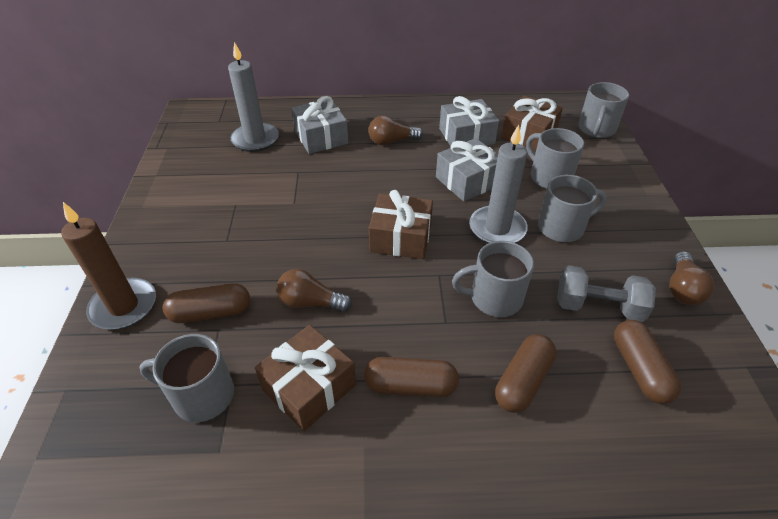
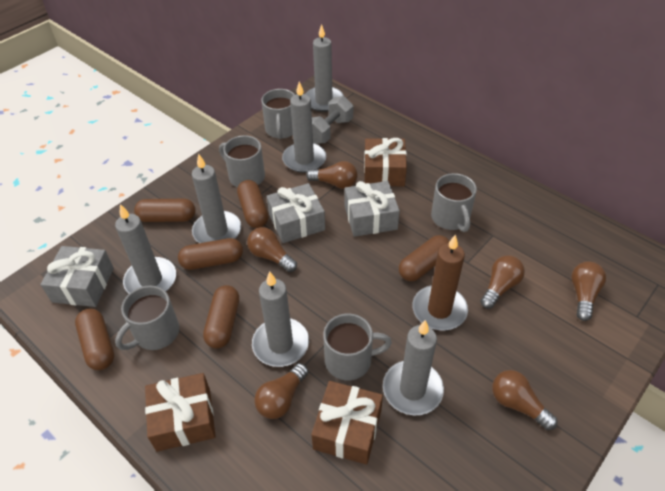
brown capsule: [163,283,250,323] [364,357,459,397] [495,334,556,413] [614,320,681,404] = 4 -> [75,309,114,370] [134,199,196,222] [178,238,243,270] [203,285,239,348] [237,180,269,228] [399,235,450,281] = 6
brown light bulb: [277,269,352,312] [368,116,423,145] [669,251,714,305] = 3 -> [247,227,297,272] [254,363,308,419] [306,161,358,189] [480,255,525,309] [492,370,557,430] [571,261,606,321] = 6
grey candle: [228,42,279,152] [469,125,528,244] = 2 -> [115,204,176,294] [192,154,241,243] [252,271,309,367] [282,82,326,173] [306,24,344,112] [383,320,444,415] = 6

